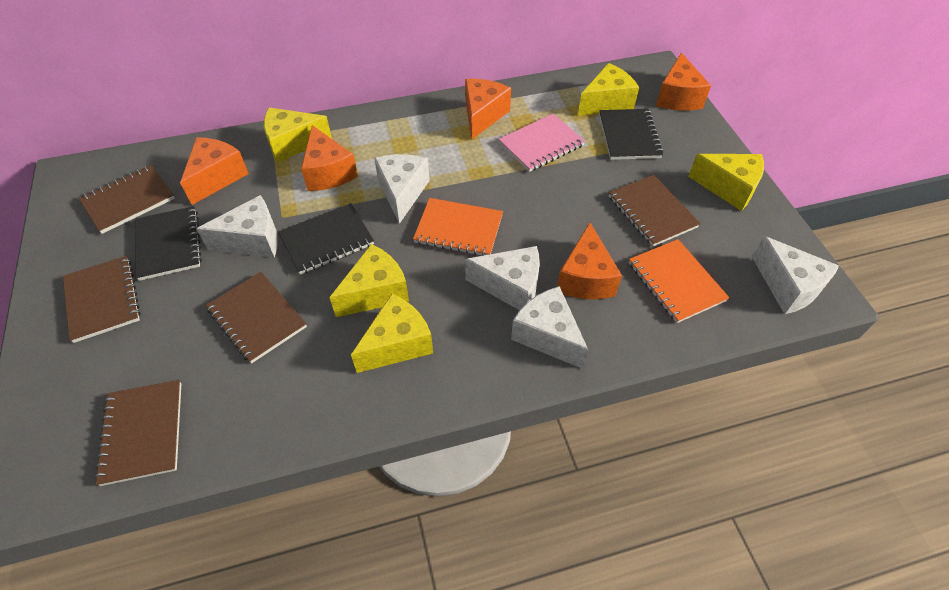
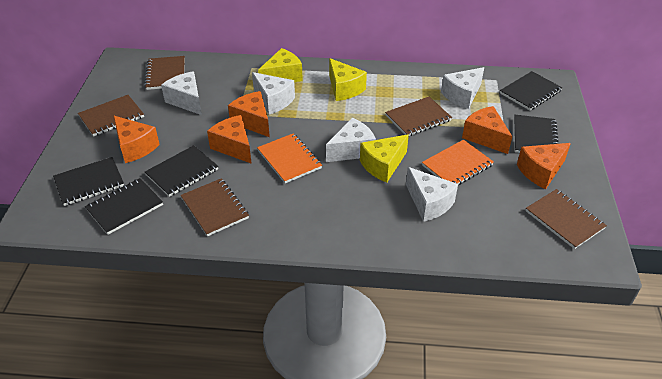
black notebook: [135,206,202,281] [278,203,374,275] [599,109,663,160] = 3 -> [53,157,124,206] [85,178,163,235] [145,145,218,197] [500,71,562,110] [514,115,559,153] = 5
pink notebook: [498,114,585,172] = 1 -> none = 0
yellow cheese: [264,108,332,163] [329,244,409,317] [351,294,433,373] [578,63,639,116] [688,154,764,211] = 5 -> [258,48,303,82] [329,58,367,101] [360,134,409,182] = 3

